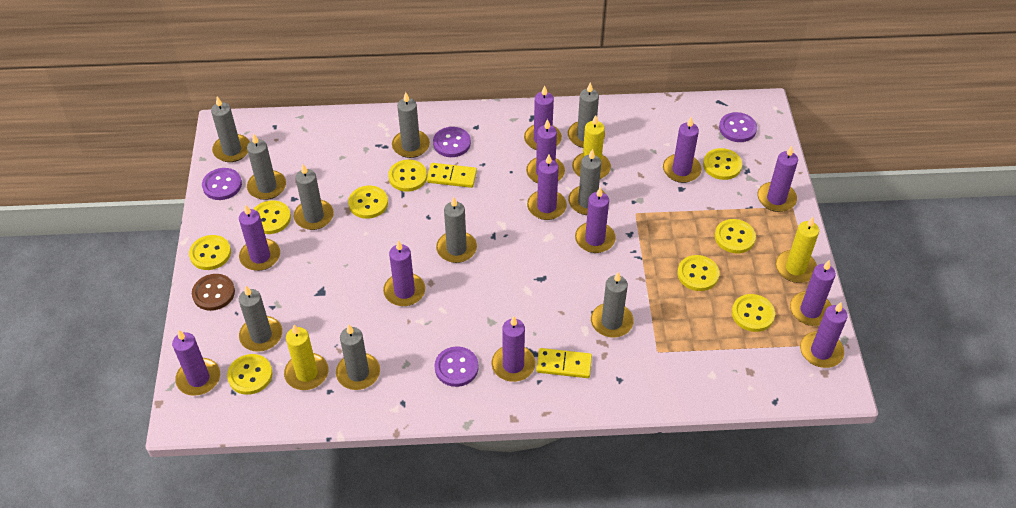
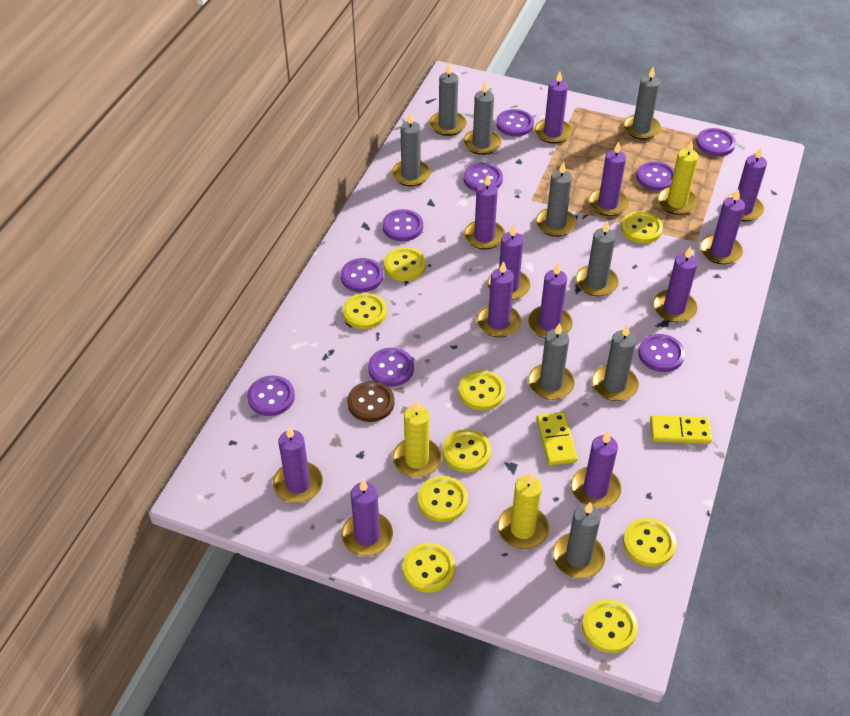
grey candle: [211,97,250,162] [239,286,282,352] [247,133,286,200] [294,164,334,230] [336,325,380,390] [392,92,430,158] [436,197,477,263] [568,82,605,148] [568,149,606,215] [591,272,634,338] = 10 -> [391,112,431,186] [429,64,467,136] [463,82,501,155] [528,323,575,400] [536,162,577,237] [553,502,605,579] [575,221,619,297] [592,324,639,401] [623,67,661,139] = 9
purple button: [202,168,242,200] [433,127,471,157] [435,346,479,387] [719,112,757,142] = 4 -> [247,375,295,416] [341,258,383,292] [368,348,414,387] [382,209,423,241] [464,163,503,191] [496,109,534,136] [636,161,674,191] [638,334,685,372] [696,128,736,156] = 9

